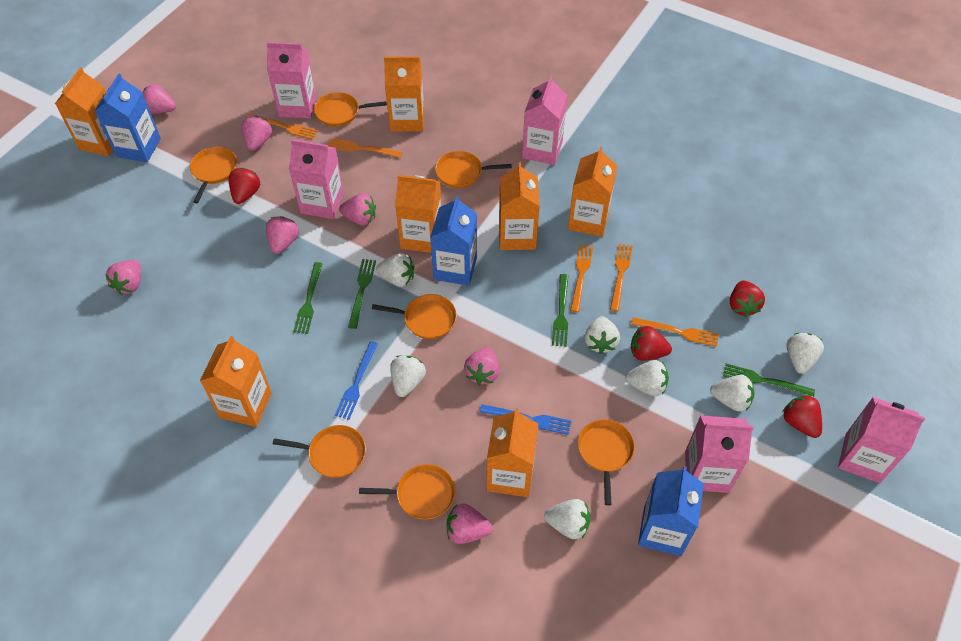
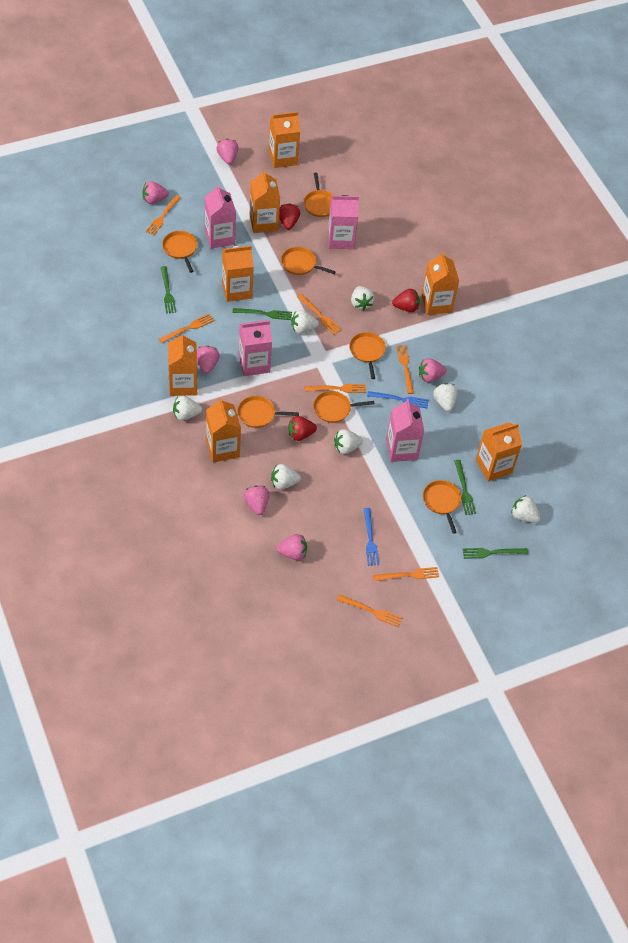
blue carton: [95,73,161,162] [430,195,477,286] [638,466,704,556] = 3 -> none = 0
orange fork: [247,114,318,139] [328,138,402,158] [570,244,593,312] [610,244,633,311] [631,318,719,347] = 5 -> [146,195,181,235] [159,314,214,343] [297,294,342,335] [305,384,366,393] [337,594,402,627] [373,567,439,581] [396,345,414,394] = 7
pink carton: [266,42,316,118] [289,139,344,219] [522,76,567,165] [685,415,754,493] [838,397,925,483] = 5 -> [205,184,236,249] [239,320,272,376] [328,195,359,249] [386,399,424,462] = 4
pink strawberry: [105,260,141,295] [142,84,176,113] [241,115,272,151] [266,216,299,254] [339,193,376,226] [447,503,493,544] [464,347,500,386] = 7 -> [143,181,169,204] [197,346,220,374] [216,139,238,165] [244,485,269,515] [276,534,307,560] [419,358,446,383] = 6
red strawberry: [228,168,260,204] [631,326,672,361] [730,280,765,317] [782,395,822,438] = 4 -> [279,203,300,230] [288,416,317,441] [392,289,420,312] = 3

